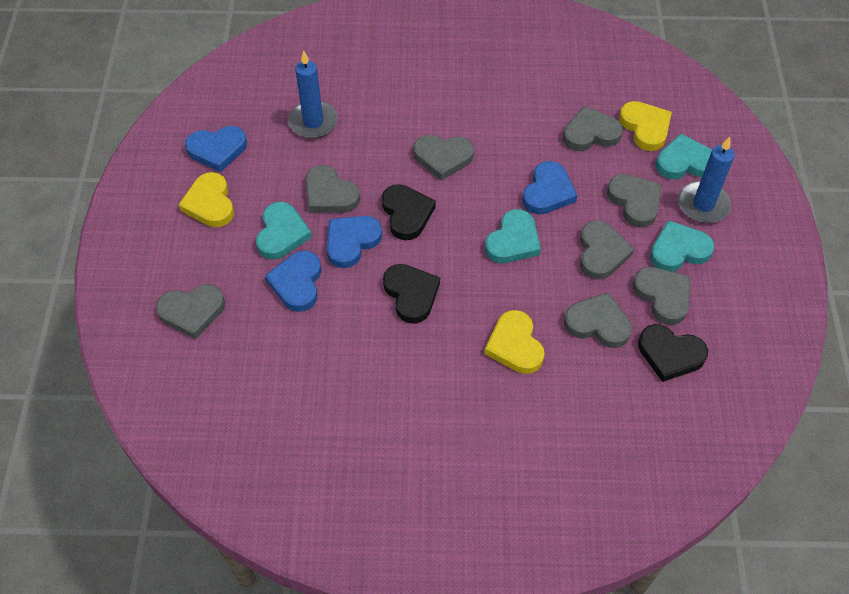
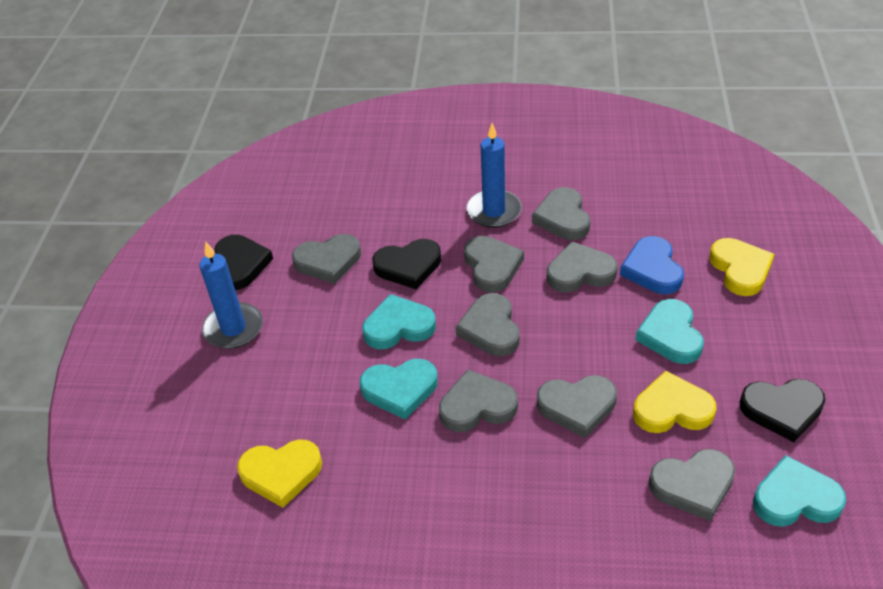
blue heart: [185,126,247,172] [265,251,321,312] [327,216,382,268] [522,161,577,214] = 4 -> [620,236,684,294] = 1

